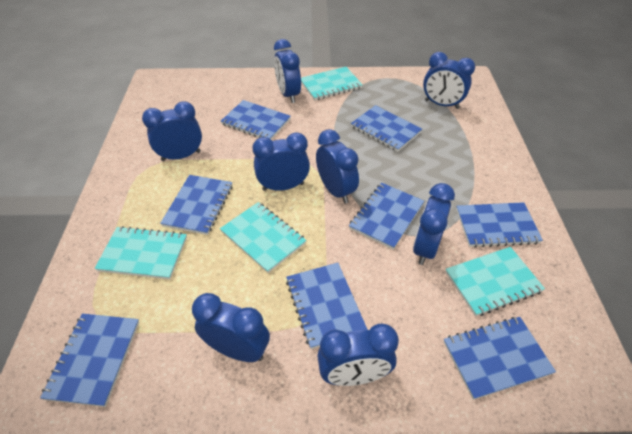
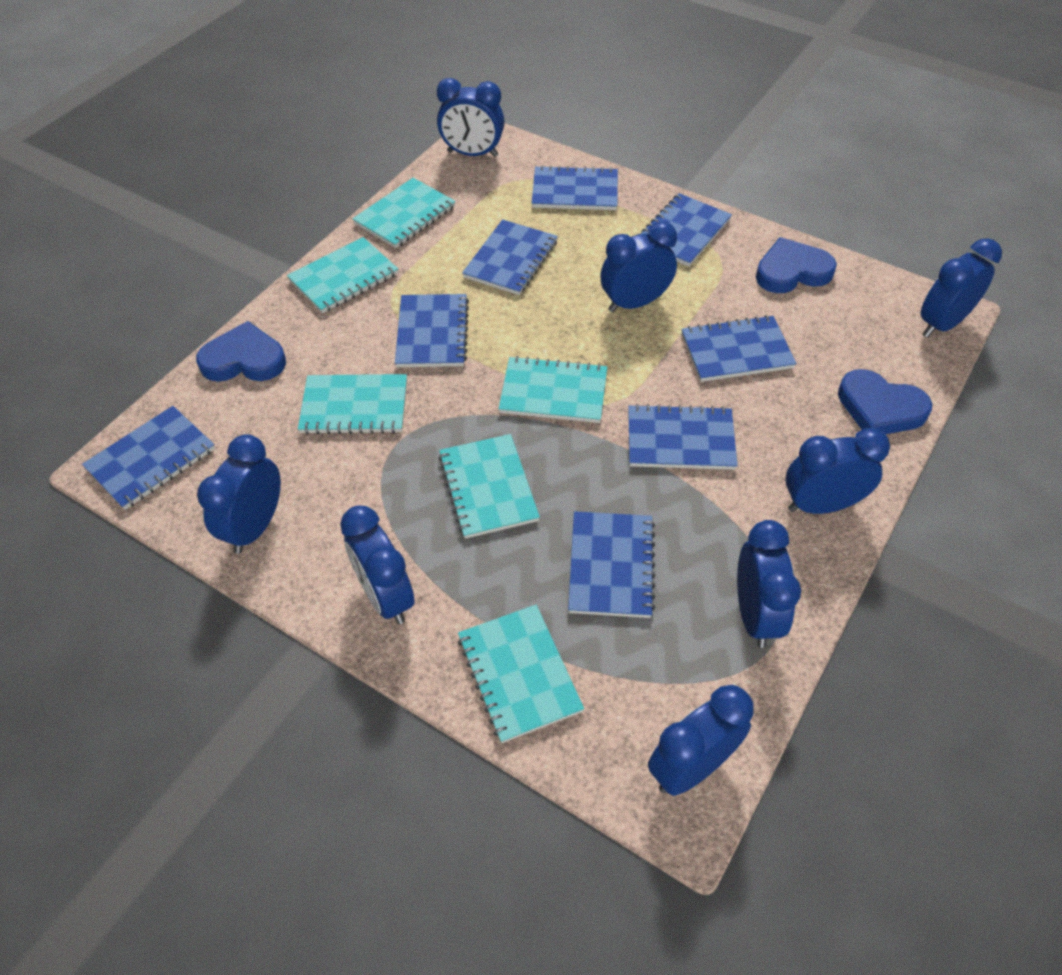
blue heart: none = 0 -> [196,321,286,382] [756,237,837,293] [838,369,932,434] = 3
turquoise notebook: [95,226,187,279] [220,202,306,273] [301,67,363,100] [445,247,545,316] = 4 -> [287,237,398,313] [298,374,407,434] [352,178,456,248] [438,434,540,539] [458,605,584,743] [499,356,607,423] = 6

